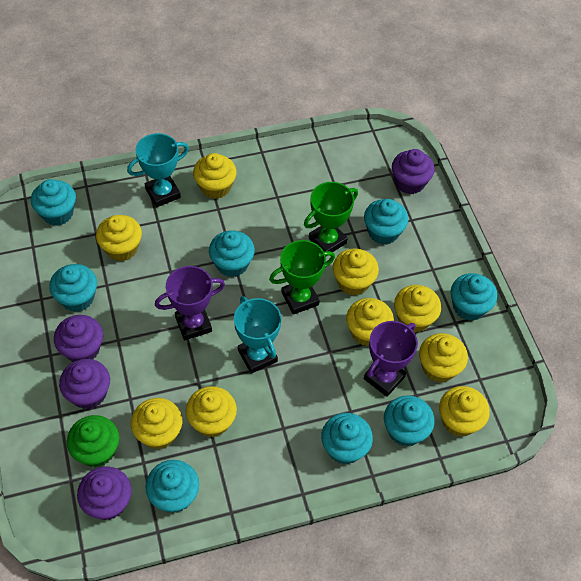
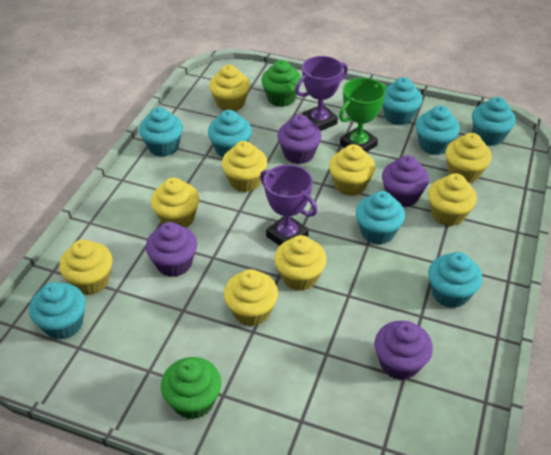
green cupcake: [67,415,119,467] = 1 -> [161,357,221,419] [261,60,301,107] = 2
green trophy: [269,240,335,315] [304,182,358,252] = 2 -> [339,78,386,152] = 1
turquoise trophy: [127,133,189,207] [234,296,282,374] = 2 -> none = 0

